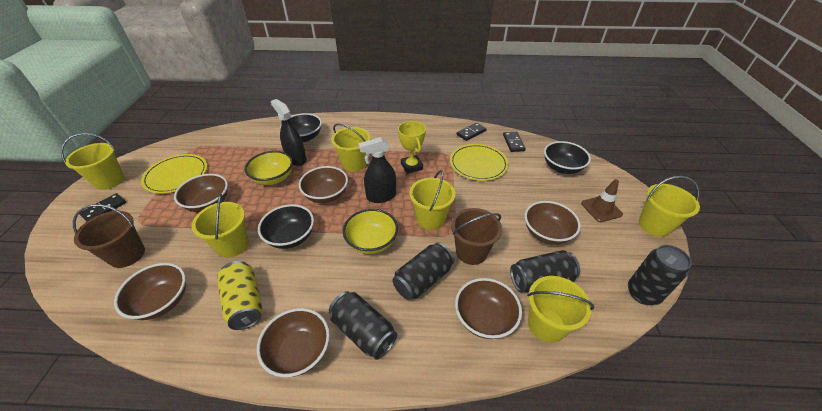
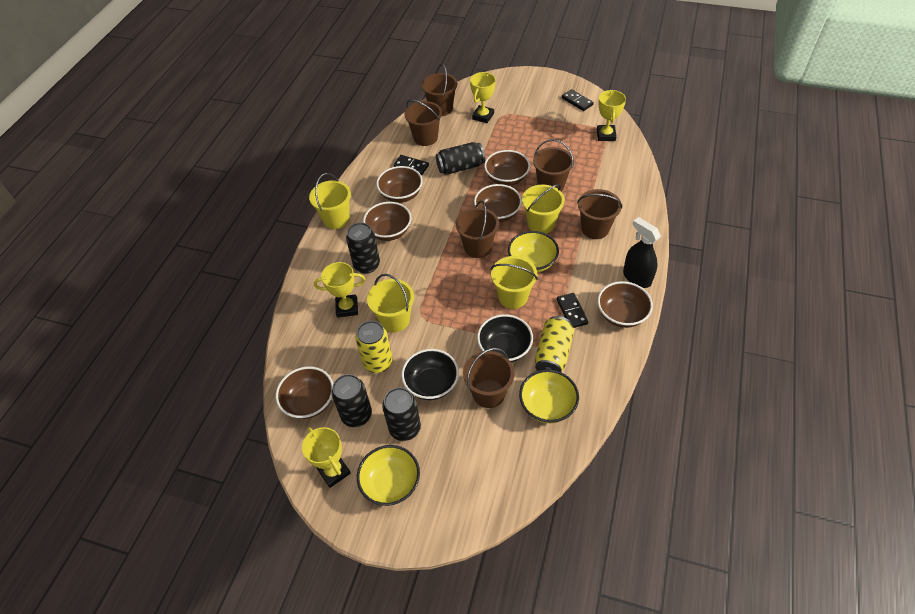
black bowl: [258,204,314,249] [280,113,322,142] [544,141,591,174] = 3 -> [401,349,459,400] [477,314,533,362] = 2
black spray bottle: [271,99,307,166] [358,137,396,203] = 2 -> [623,217,661,288] = 1
brown bucket: [73,204,145,268] [451,208,502,265] = 2 -> [405,100,442,146] [421,64,457,116] [456,201,499,258] [463,348,514,408] [533,139,574,192] [577,189,622,239] = 6
brown traffic cone: [581,179,623,222] = 1 -> none = 0
yellow bowl: [245,151,293,185] [343,209,398,254] = 2 -> [357,445,420,506] [508,231,559,273] [519,369,579,423] = 3
yellow bucket: [61,133,125,190] [192,194,249,258] [331,123,371,172] [409,170,456,230] [527,276,594,343] [639,176,700,237] = 6 -> [309,173,351,229] [367,274,414,332] [491,256,538,309] [522,184,565,234] = 4
yellow can: [217,261,262,330] = 1 -> [355,321,393,373] [535,316,574,372] = 2
yellow plate: [141,154,207,194] [450,144,509,181] = 2 -> none = 0
yellow trophy: [398,121,426,174] = 1 -> [302,427,351,488] [314,262,365,318] [470,72,496,123] [597,90,626,141] = 4

